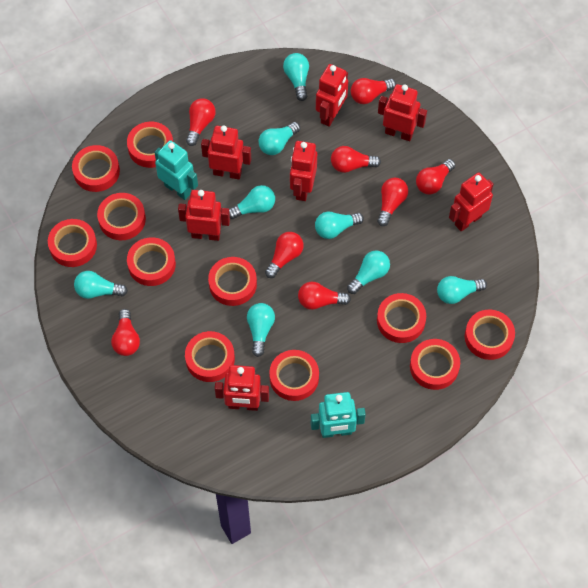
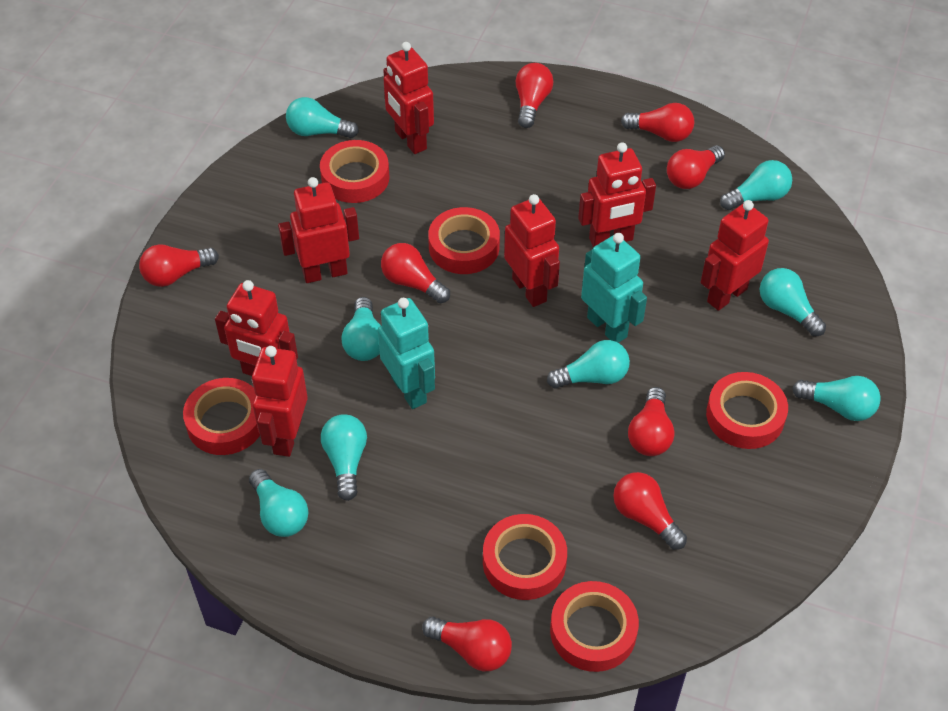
red tape: [48,219,97,267] [72,145,120,192] [97,193,146,240] [127,122,173,168] [127,237,176,286] [185,331,235,382] [208,257,257,306] [269,350,319,401] [377,293,426,343] [410,339,460,390] [465,309,515,360] = 11 -> [183,378,260,455] [320,140,390,203] [428,207,500,274] [483,514,567,600] [550,581,639,672] [706,372,788,449] = 6

